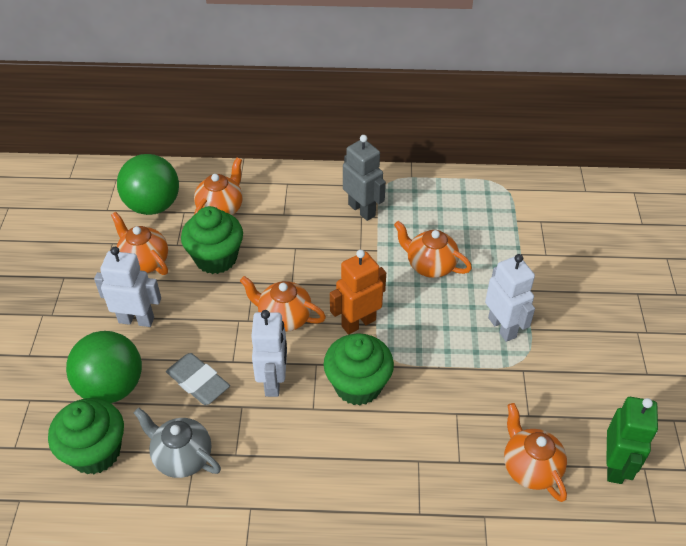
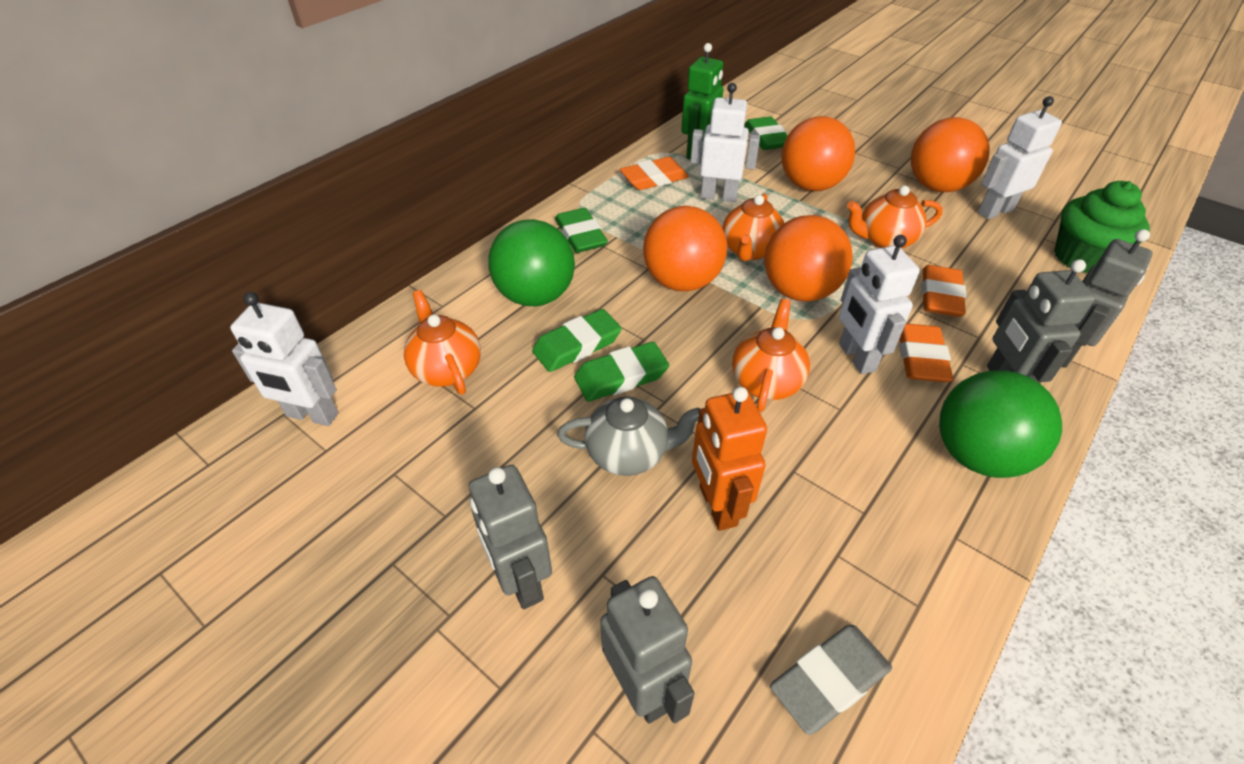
green cupcake: [48,398,124,474] [181,206,243,274] [324,333,394,405] = 3 -> [1054,181,1150,273] = 1
green eraser: none = 0 -> [532,309,622,372] [555,208,608,253] [574,342,669,402] [744,116,788,150] = 4
grey robot: [343,135,386,221] = 1 -> [469,465,552,610] [600,576,694,724] [987,259,1095,382] [1062,229,1153,368] = 4
orange ball: none = 0 -> [643,206,727,291] [764,215,853,302] [781,116,855,191] [911,117,990,192] = 4
orange eraser: none = 0 -> [620,157,689,190] [899,323,954,382] [922,265,966,317] = 3
orange teapot: [111,212,168,275] [194,158,243,215] [240,276,326,332] [394,221,472,278] [504,403,567,502] = 5 -> [404,290,481,394] [722,193,784,261] [732,299,810,412] [847,186,943,248] = 4
white robot: [94,247,161,327] [251,310,287,397] [485,254,535,342] = 3 -> [230,292,339,426] [690,83,760,202] [839,235,920,374] [978,96,1062,219] = 4

